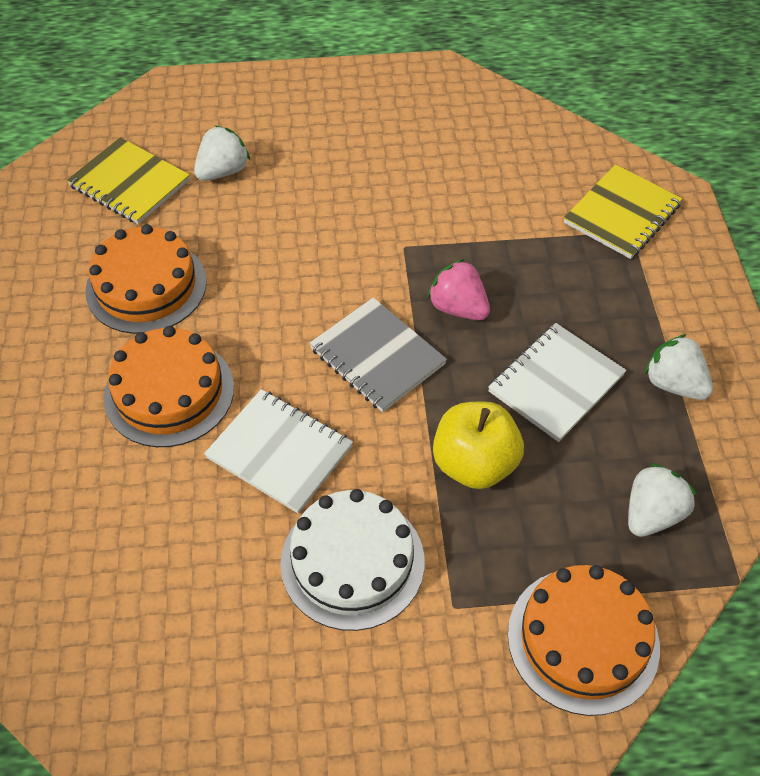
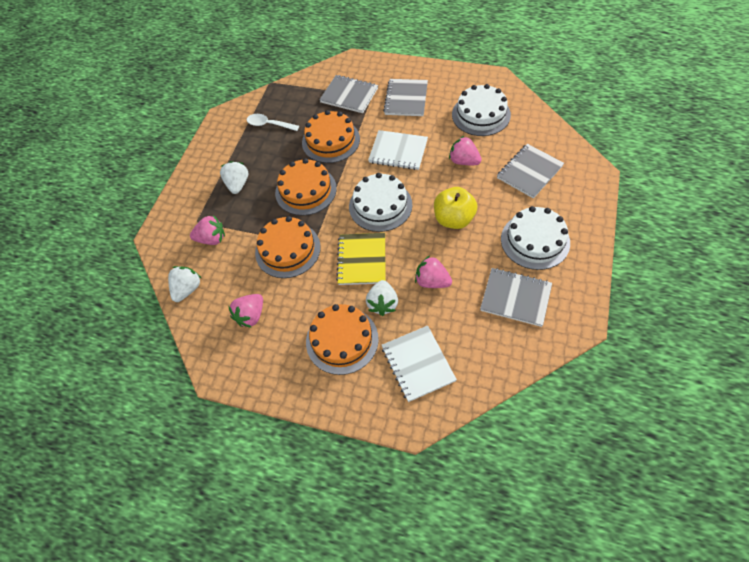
grey notebook: [309,297,447,412] = 1 -> [319,75,378,113] [383,79,428,116] [480,268,552,327] [497,144,564,199] = 4
orange cake: [85,224,207,334] [104,326,234,447] [508,565,660,716] = 3 -> [255,216,321,278] [275,158,337,216] [302,110,360,163] [306,304,379,375] = 4
pink strawberry: [427,259,490,320] = 1 -> [190,215,225,245] [228,294,263,328] [415,256,452,288] [449,136,482,165] = 4
white cake: [280,489,424,631] = 1 -> [349,173,412,232] [452,84,511,136] [501,206,570,270] = 3
white spoon: none = 0 -> [247,114,299,131] = 1
yellow notebook: [67,137,190,224] [564,164,683,259] = 2 -> [336,233,386,285] = 1

